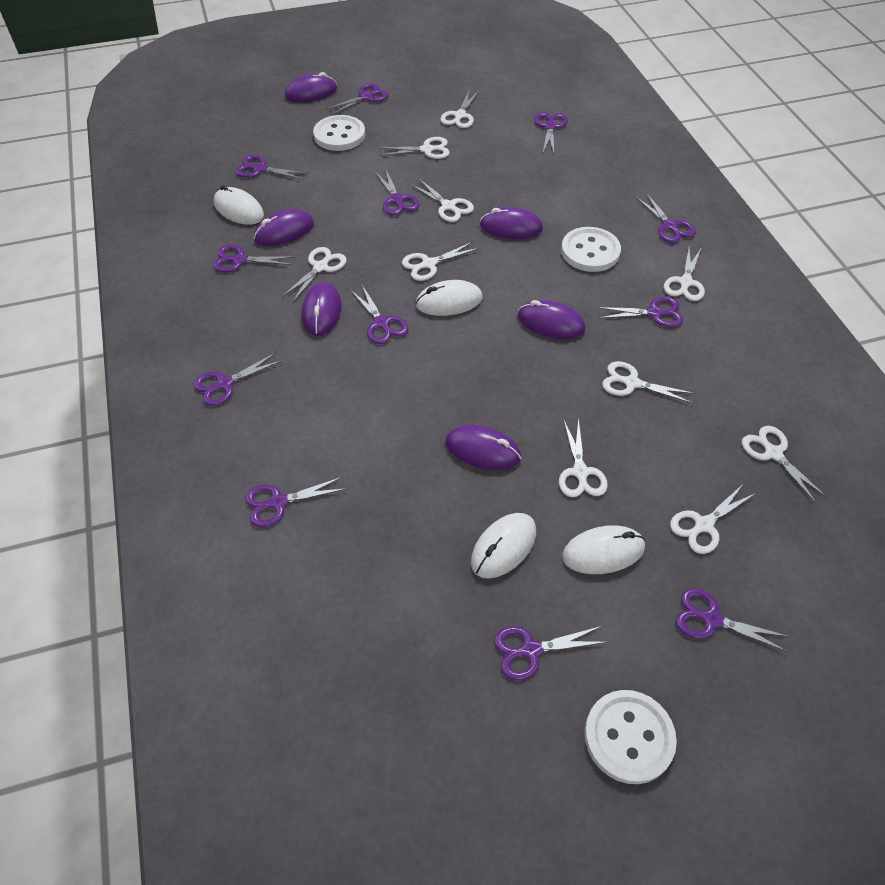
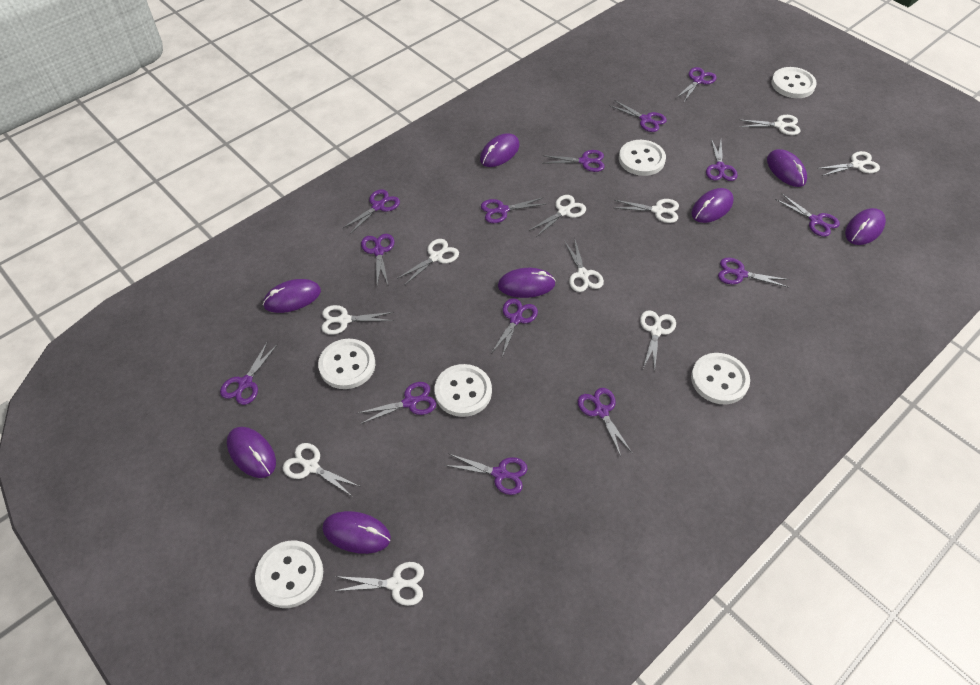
purple mouse: [254,209,314,246] [285,72,337,102] [302,282,342,336] [445,425,521,470] [480,207,543,239] [518,300,585,339] = 6 -> [227,427,276,478] [263,279,321,313] [323,511,391,554] [480,133,520,167] [498,268,556,298] [692,188,734,223] [767,149,807,187] [845,208,886,245] = 8
purple scissors: [194,353,283,406] [213,245,295,272] [236,155,309,180] [245,477,345,527] [326,83,389,115] [350,285,409,344] [375,168,420,215] [494,626,607,680] [534,112,568,153] [597,296,683,327] [636,193,696,243] [676,588,790,652] = 12 -> [220,341,278,405] [343,189,400,234] [358,382,436,424] [361,234,395,285] [444,454,528,495] [481,197,546,223] [492,299,538,357] [542,150,605,172] [578,388,632,456] [609,100,667,132] [676,67,717,102] [706,138,737,181] [718,258,790,288] [775,193,840,237] = 14
white button: [313,115,365,151] [561,227,621,272] [584,690,677,784] = 3 -> [255,541,323,608] [318,339,375,389] [434,364,492,417] [619,140,666,176] [691,353,750,404] [771,67,817,98] = 6
white mouse: [214,185,264,225] [415,280,483,316] [471,513,536,579] [562,525,645,574] = 4 -> none = 0

